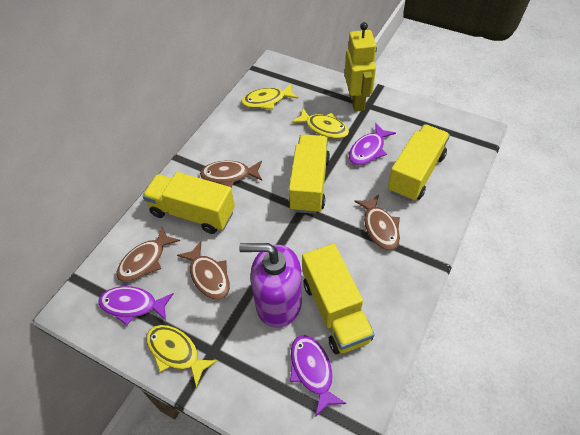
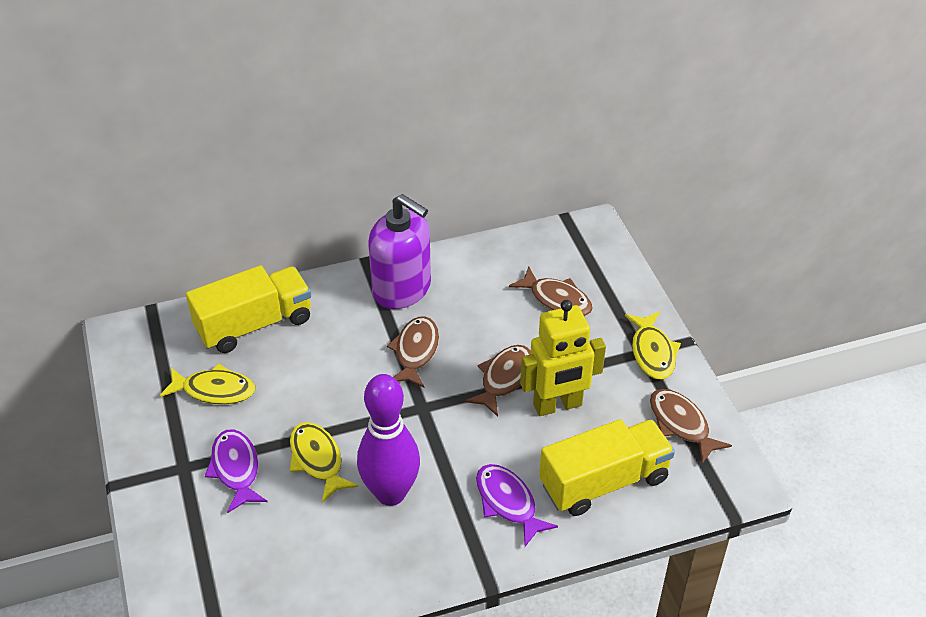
purple bowling pin: none = 0 -> [357,374,420,506] = 1
purple fish: [98,286,174,325] [290,335,347,417] [349,123,396,165] = 3 -> [205,429,268,513] [476,464,558,547] = 2
yellow truck: [142,172,235,234] [288,134,330,214] [302,244,375,354] [388,124,450,201] = 4 -> [186,265,311,353] [539,419,675,516] = 2

